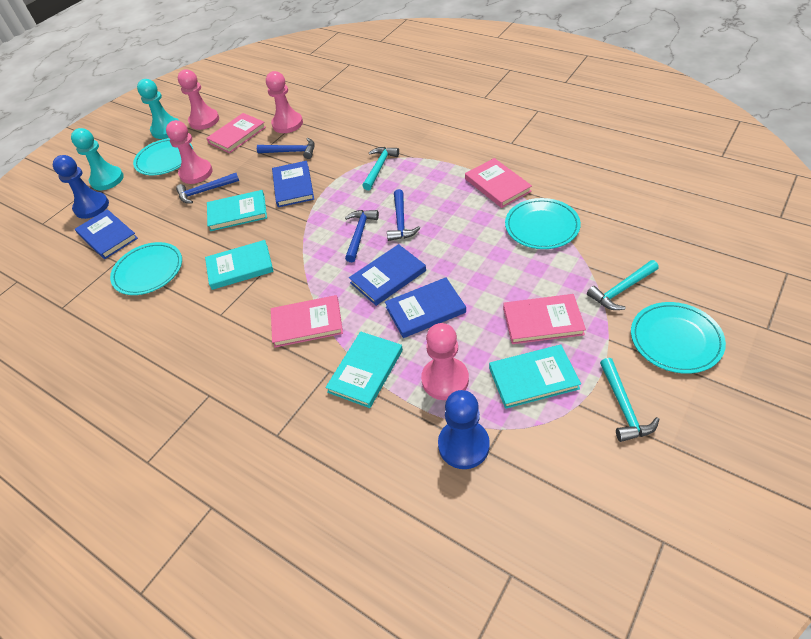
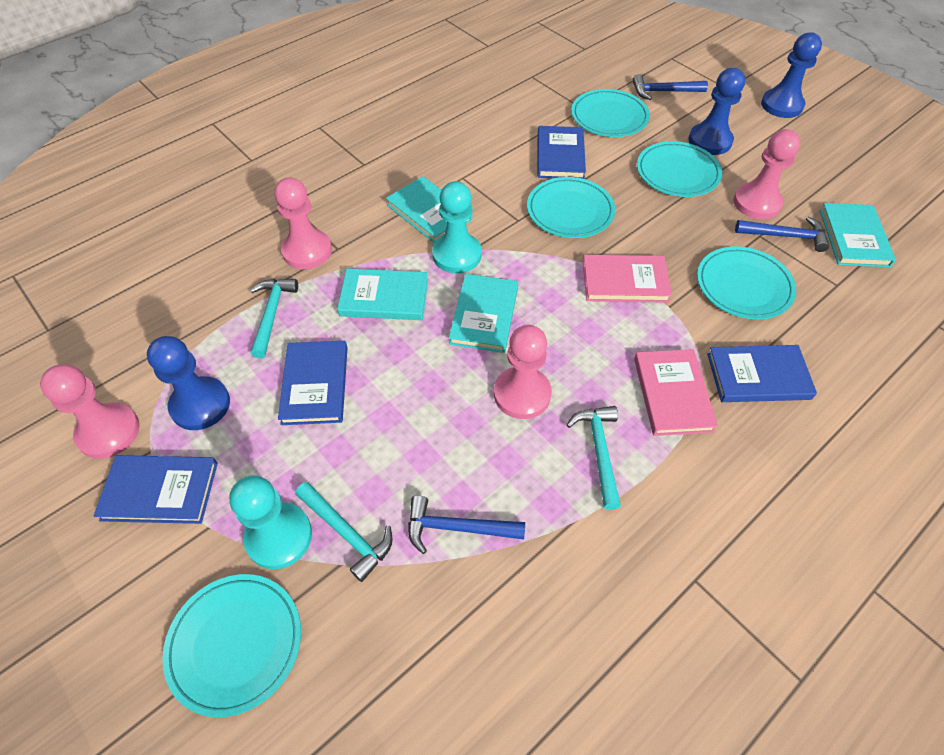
blue hammer: [176,173,239,204] [257,138,315,159] [345,210,379,262] [387,189,420,241] = 4 -> [408,496,525,554] [632,74,708,100] [735,217,829,252] = 3
blue pawn: [53,155,109,219] [438,390,490,469] = 2 -> [147,336,230,430] [689,68,745,155] [761,32,822,118] = 3
pink book: [206,113,266,153] [271,295,343,348] [465,158,532,208] [503,294,586,344] = 4 -> [583,255,672,303] [634,349,718,436] = 2
turquoise plate: [110,242,182,295] [133,138,193,175] [505,198,581,249] [631,302,726,374] = 4 -> [162,574,301,717] [527,177,615,238] [571,89,650,137] [637,141,722,197] [697,246,796,319] = 5

